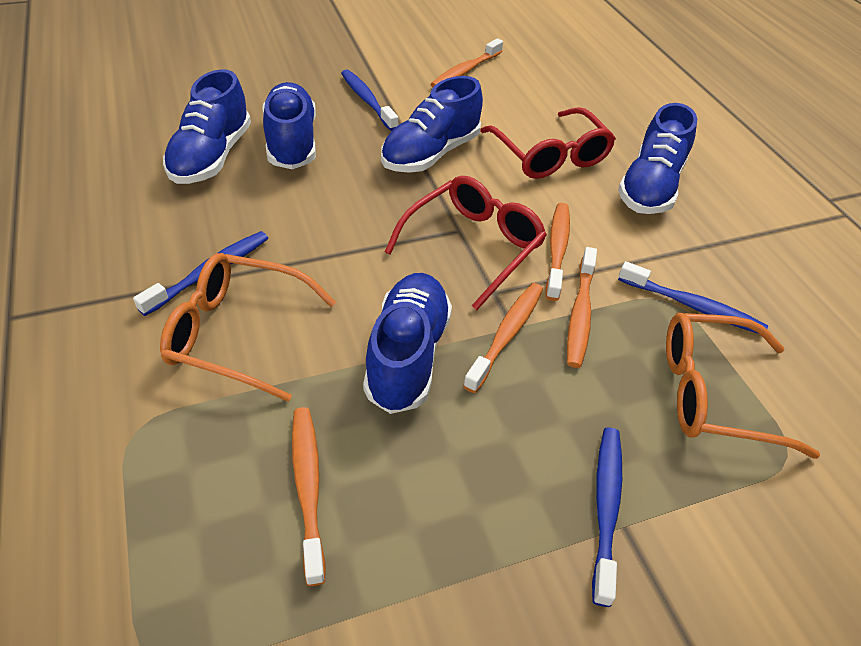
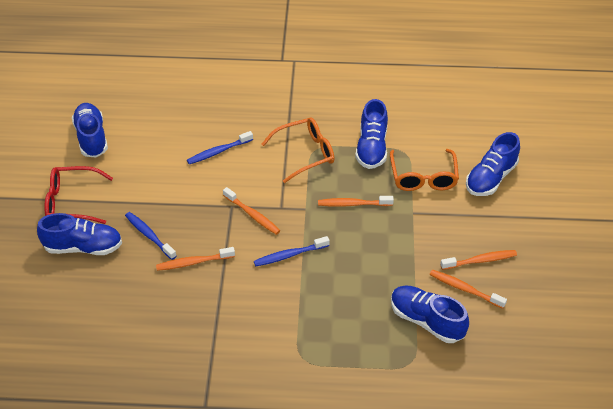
blue toothbrush: [133,231,268,316] [341,70,398,131] [592,428,622,607] [618,261,768,334] = 4 -> [125,212,177,260] [187,131,253,164] [254,236,330,266] = 3
red glasses: [385,176,547,310] [480,107,616,179] = 2 -> [44,166,113,224] = 1

